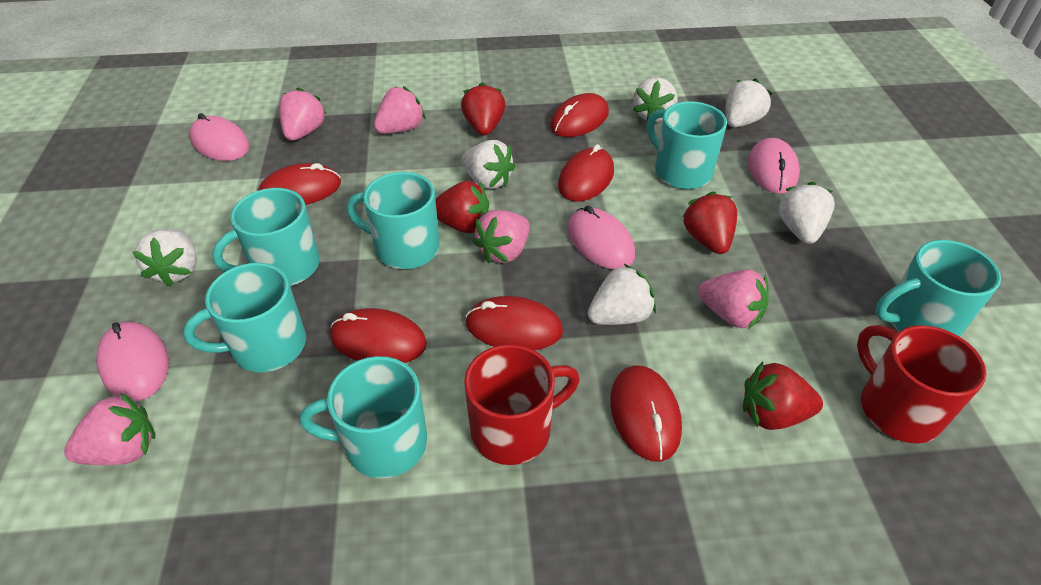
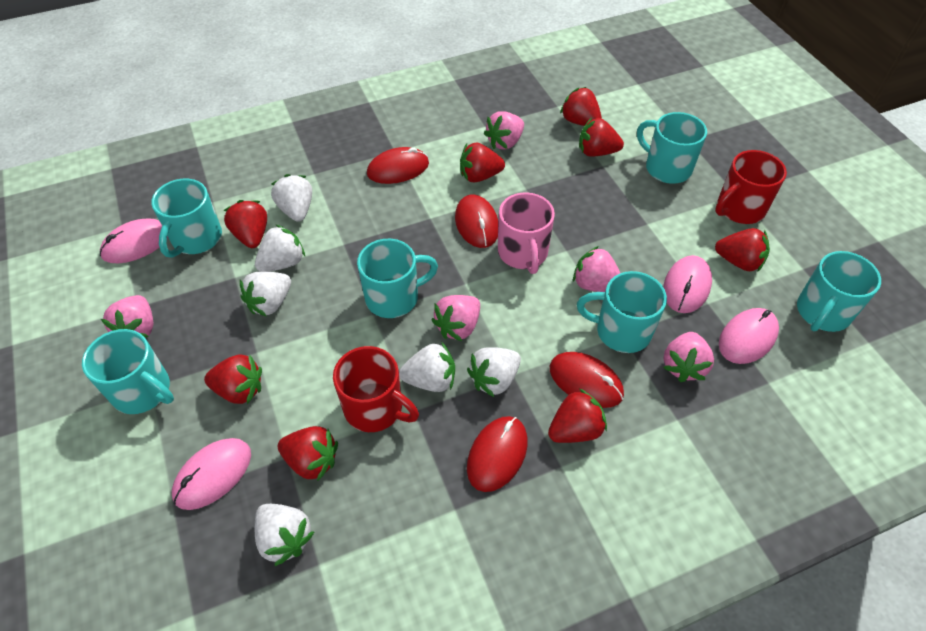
pink mug: none = 0 -> [498,192,555,274] = 1
red mouse: [258,163,341,205] [330,308,427,363] [465,296,563,350] [550,93,609,137] [558,144,614,202] [610,365,682,462] = 6 -> [367,147,429,184] [455,194,499,248] [467,416,528,492] [550,352,624,408] = 4
red strawberry: [435,181,489,233] [461,82,506,135] [682,192,737,254] [743,361,823,430] = 4 -> [204,355,262,404] [224,200,267,248] [278,426,338,482] [460,143,505,182] [548,388,607,443] [560,87,602,126] [579,118,624,157] [715,228,770,271] = 8

